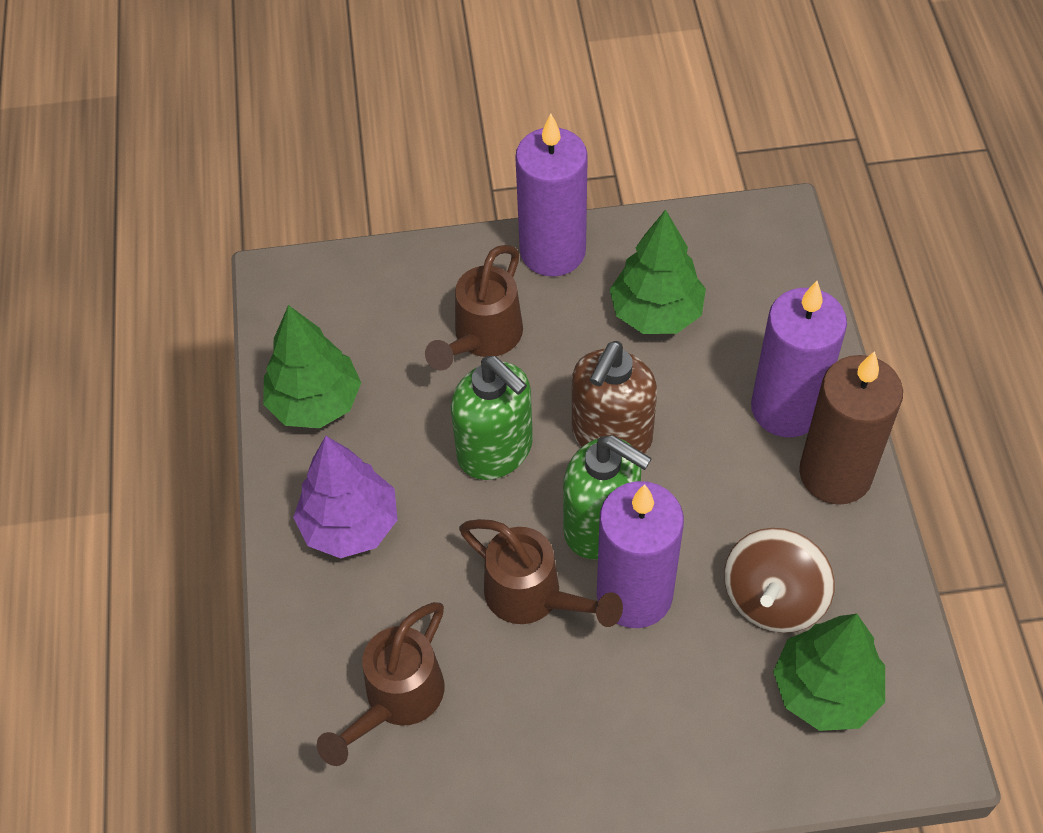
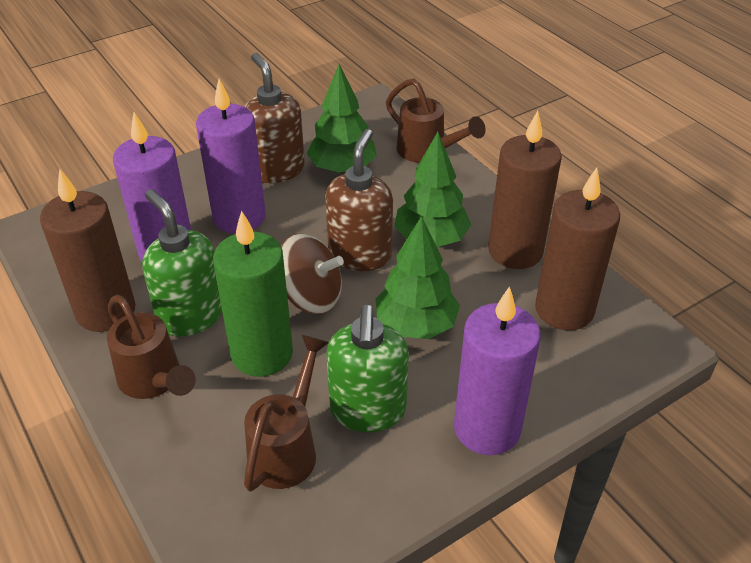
brown candle: [799,351,903,505] = 1 -> [40,168,135,332] [488,111,562,269] [535,168,620,330] = 3
brown soap dispenser: [572,341,657,454] = 1 -> [244,53,305,183] [325,129,393,271] = 2
green candle: none = 0 -> [213,211,293,377] = 1
purple tree: [293,436,398,558] = 1 -> none = 0

